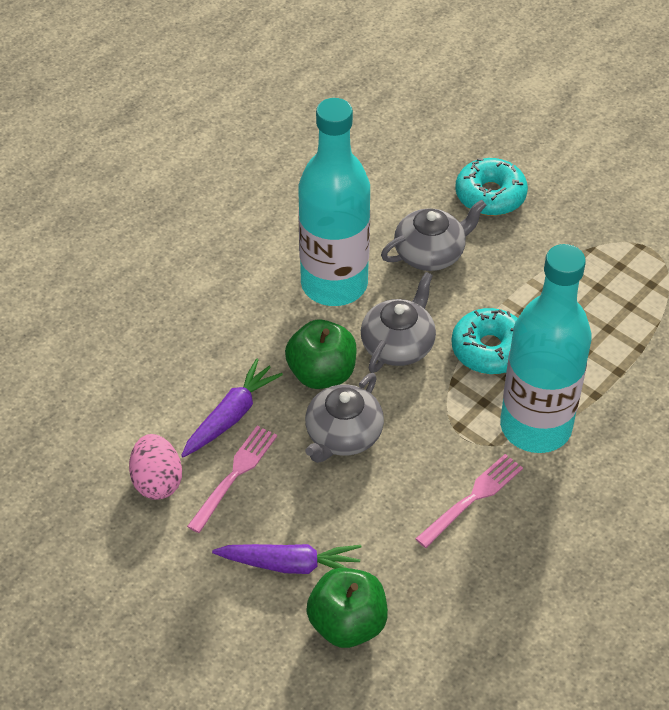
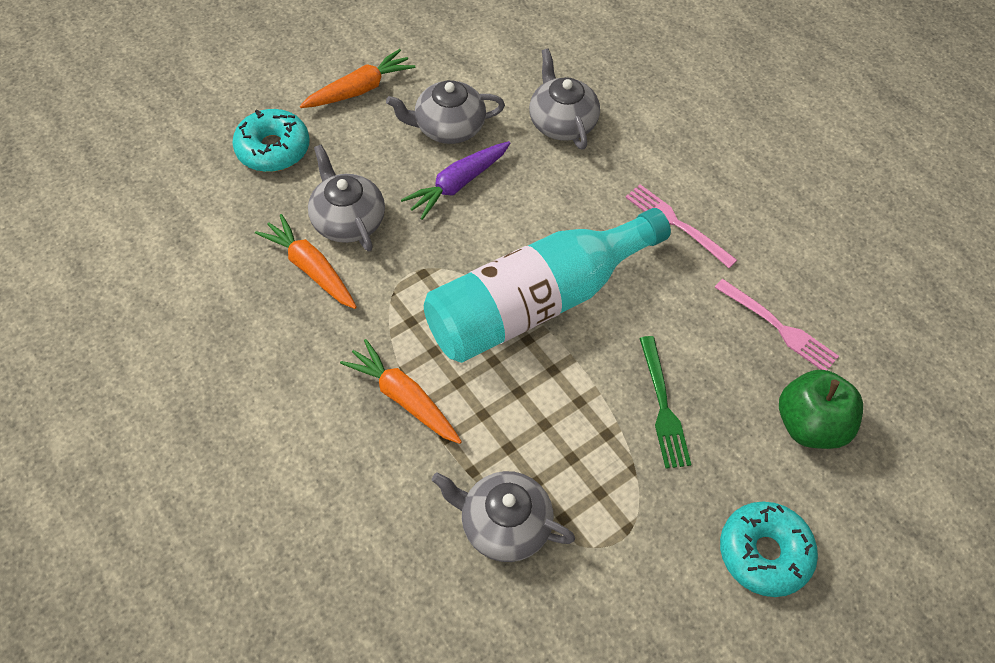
green apple: [285,319,357,389] [306,568,388,648] = 2 -> [779,370,863,449] = 1
green fork: none = 0 -> [639,336,691,469] = 1
grey teapot: [305,373,384,463] [361,272,436,373] [381,199,487,271] = 3 -> [308,145,385,251] [386,80,505,144] [432,471,575,562] [529,48,600,150] = 4
orange carrot: none = 0 -> [255,214,357,309] [300,49,415,108] [340,339,462,444] = 3
pink egg: [129,434,182,500] = 1 -> none = 0
purple carrot: [181,358,283,457] [212,544,361,574] = 2 -> [401,141,510,220] = 1
turquoise bottle: [298,98,370,306] [500,244,592,453] = 2 -> [424,208,671,363] = 1

